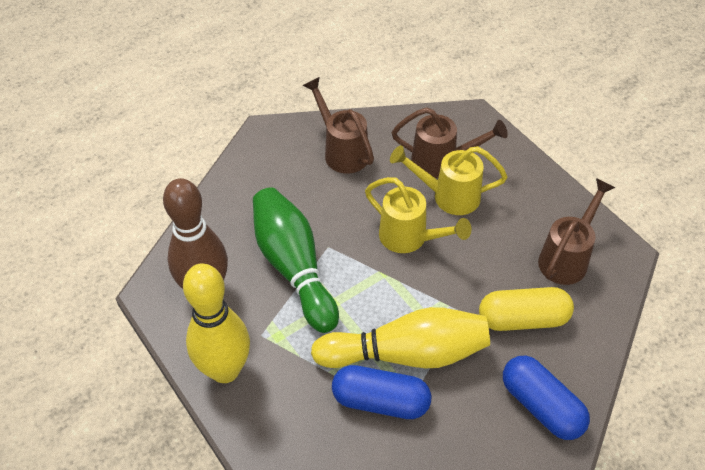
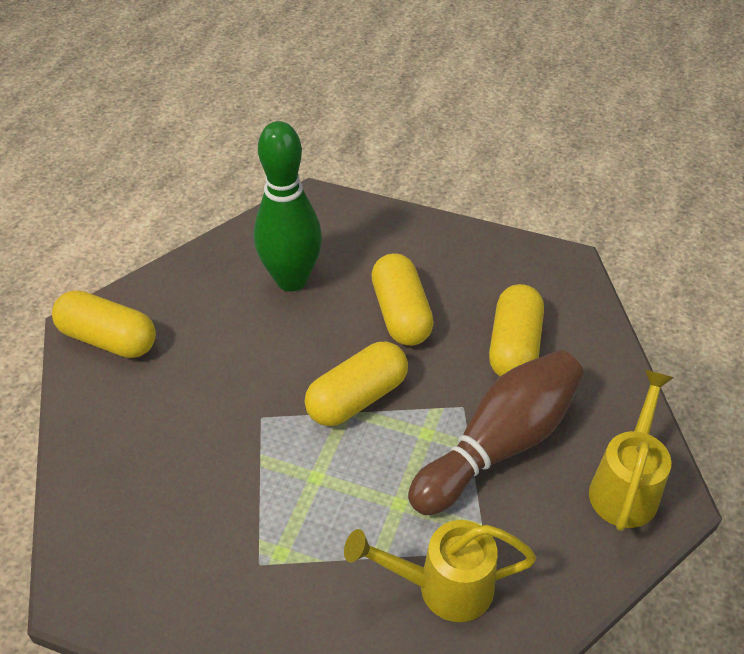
blue capsule: [332,365,431,419] [503,356,590,440] = 2 -> none = 0
brown watering can: [303,77,374,174] [392,107,508,178] [538,178,615,285] = 3 -> none = 0
yellow bowling pin: [183,264,250,383] [311,307,490,368] = 2 -> none = 0
yellow capsule: [479,287,574,331] = 1 -> [52,290,156,358] [305,341,408,426] [371,253,434,346] [489,284,544,376] = 4

